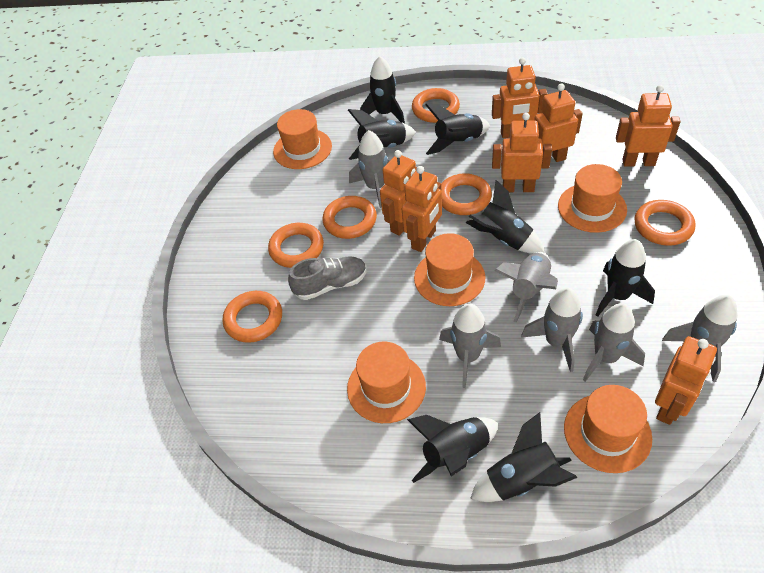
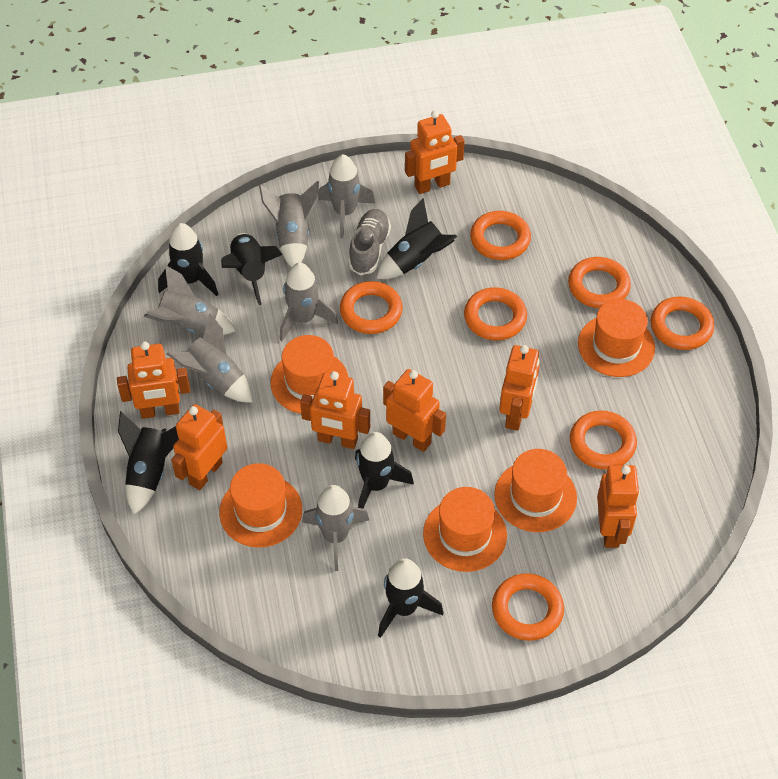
black rocket: [348,109,416,160] [360,56,405,124] [407,415,498,483] [425,103,490,155] [466,180,544,254] [470,412,577,502] [596,239,655,317] = 7 -> [118,411,179,514] [158,223,218,296] [221,233,283,305] [355,432,414,509] [377,198,457,279] [378,558,444,638] = 6
orange ring: [223,291,282,343] [268,223,324,268] [323,196,377,239] [412,88,460,123] [441,173,492,215] [634,200,696,246] = 6 -> [340,281,403,334] [464,287,527,340] [470,211,531,260] [492,573,564,641] [568,257,631,308] [570,411,637,470] [651,296,714,350] = 7

